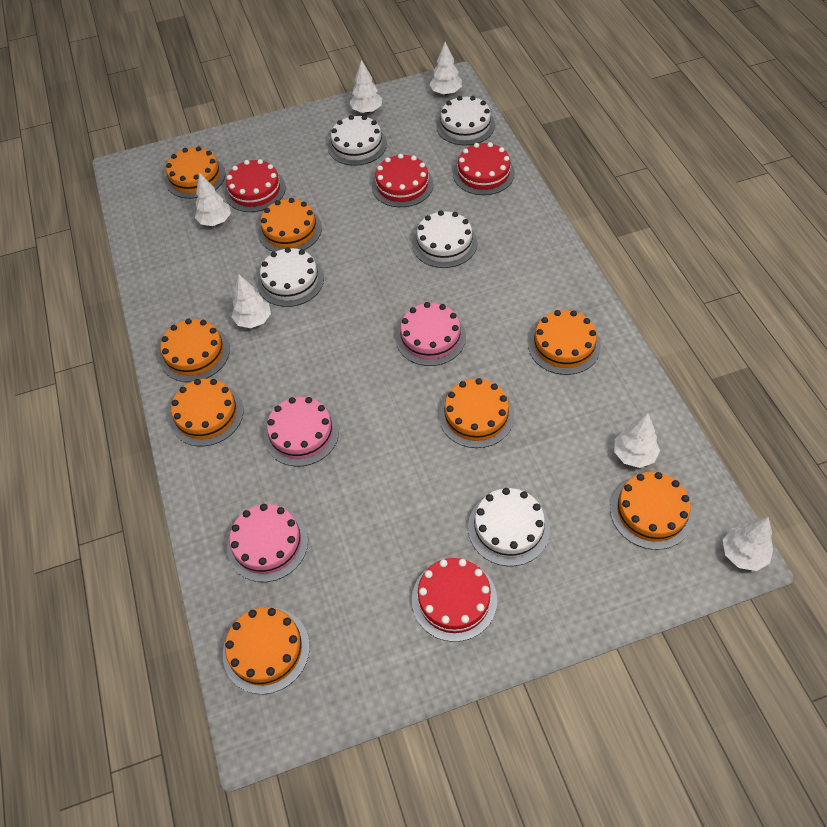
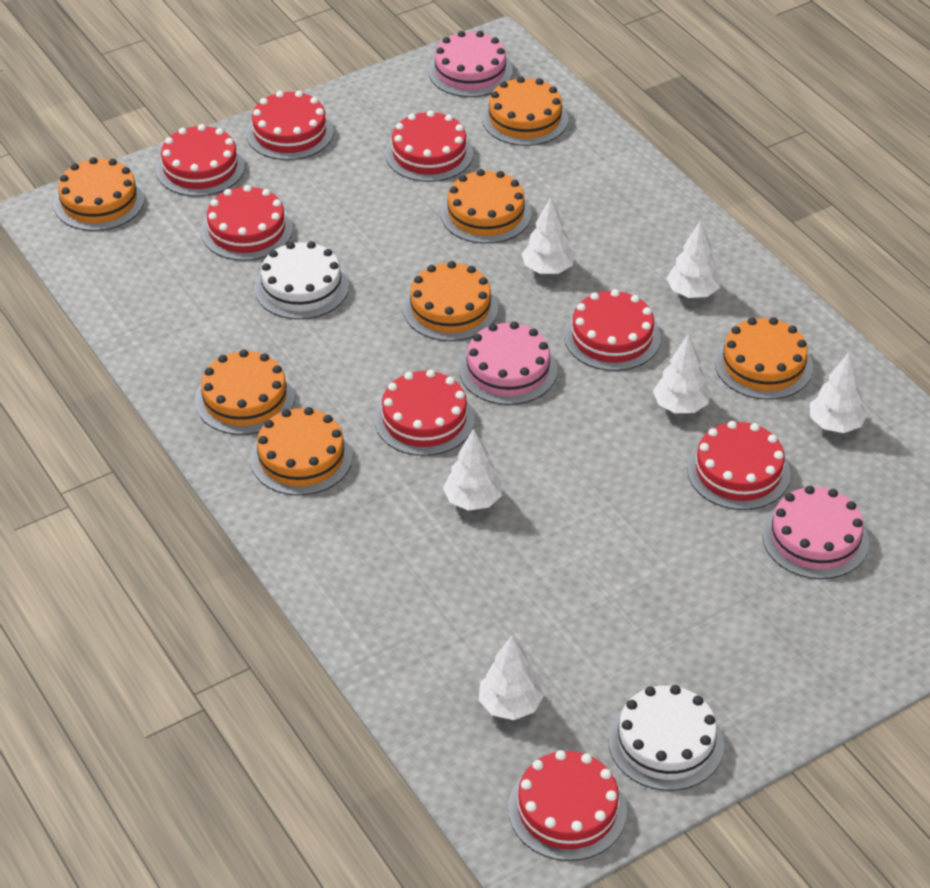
orange cake: [160,319,230,382] [165,146,225,199] [170,379,244,446] [223,607,310,694] [258,198,322,252] [439,378,514,448] [528,310,601,375] [610,472,693,550] = 8 -> [54,157,145,231] [195,349,295,435] [250,407,353,496] [403,261,498,341] [441,169,531,244] [482,76,568,146] [715,317,813,400] = 7
red cake: [224,159,286,212] [372,154,433,207] [412,558,497,642] [453,142,515,195] = 4 -> [156,124,245,196] [201,185,293,261] [246,91,334,160] [374,370,475,456] [385,110,473,182] [508,750,627,861] [564,289,661,371] [687,421,791,510] = 8
white cake: [257,247,324,307] [328,115,387,166] [412,210,478,268] [436,96,495,146] [468,488,550,566] = 5 -> [255,241,349,319] [608,685,724,791] = 2

